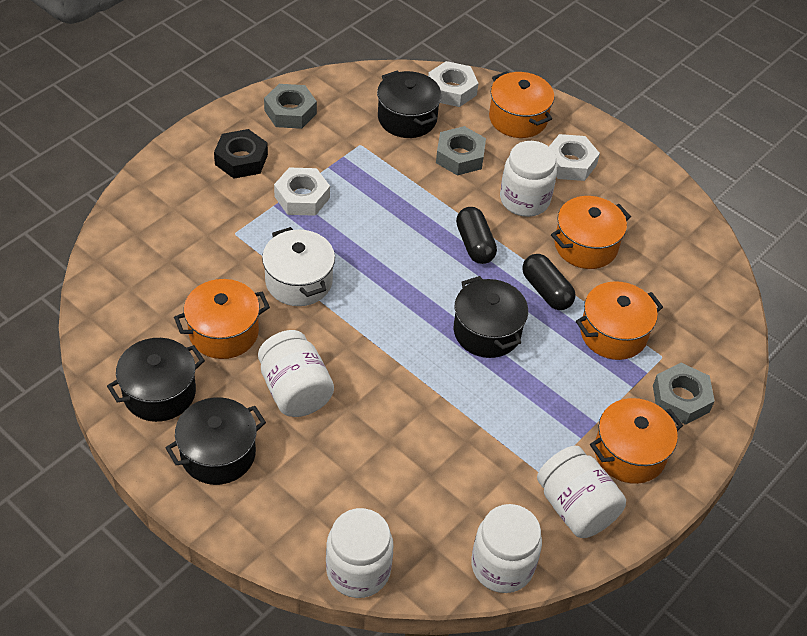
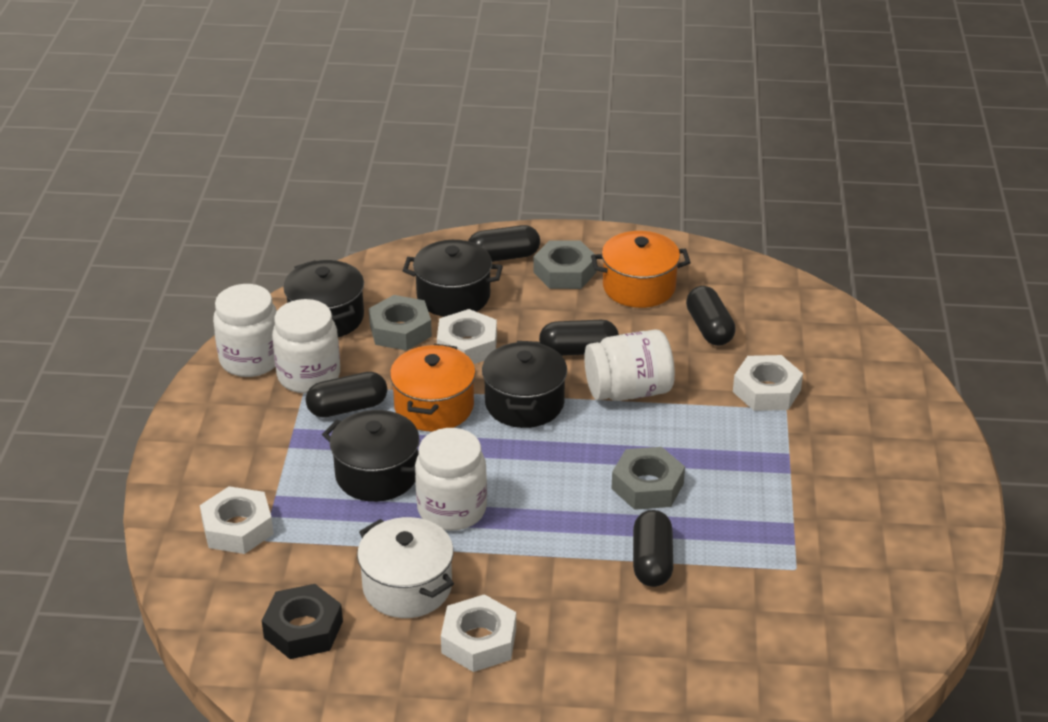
black capsule: [456,207,497,264] [522,254,576,310] = 2 -> [306,372,387,417] [468,225,540,262] [539,320,619,356] [633,510,673,587] [686,286,736,346] = 5
orange pot: [174,279,270,359] [489,71,554,138] [551,196,631,269] [576,281,663,360] [590,398,683,484] = 5 -> [390,344,476,432] [591,231,691,308] = 2
white jar: [258,330,334,417] [326,508,394,598] [471,504,542,593] [500,141,557,217] [537,446,626,538] = 5 -> [213,284,277,377] [272,299,340,394] [415,428,487,531] [584,329,675,401] = 4
white nut: [274,168,330,216] [428,61,478,107] [549,134,600,181] = 3 -> [200,486,274,554] [437,309,497,364] [441,594,516,672] [733,355,803,411] = 4

